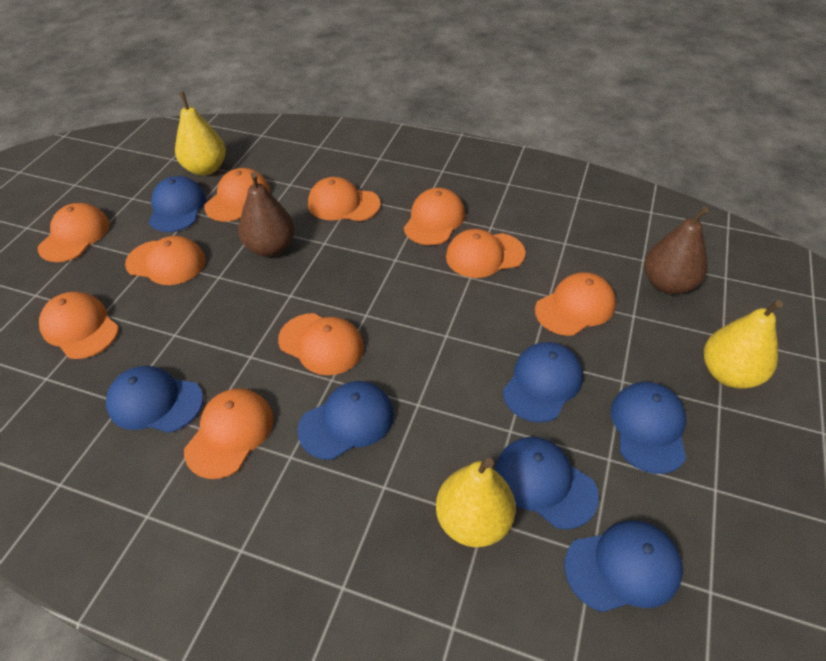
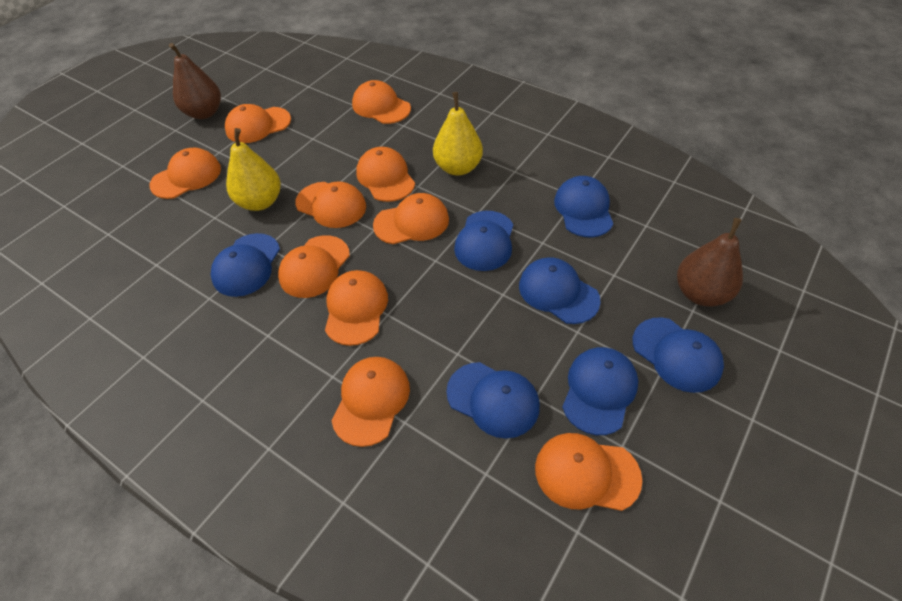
yellow pear: [175,91,226,176] [436,458,516,547] [704,300,783,389] = 3 -> [226,128,281,211] [433,92,483,175] = 2

